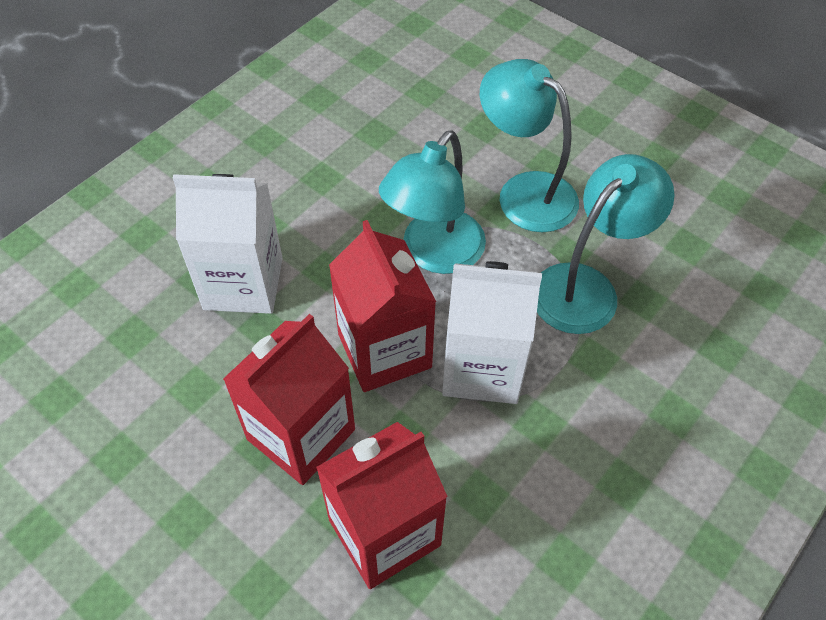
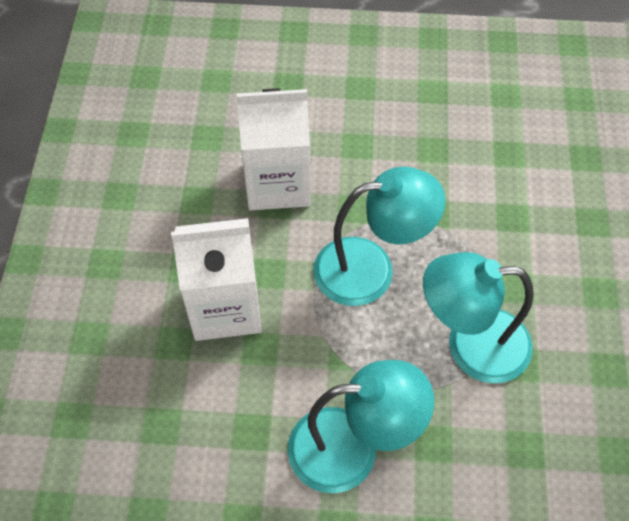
red carton: [223,314,355,485] [316,422,448,589] [329,220,436,392] = 3 -> none = 0

